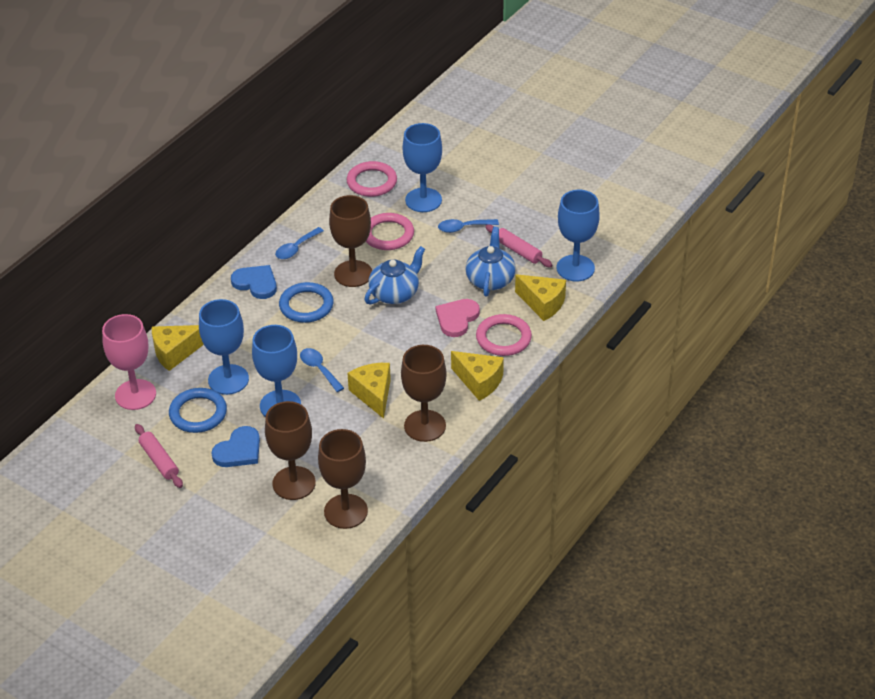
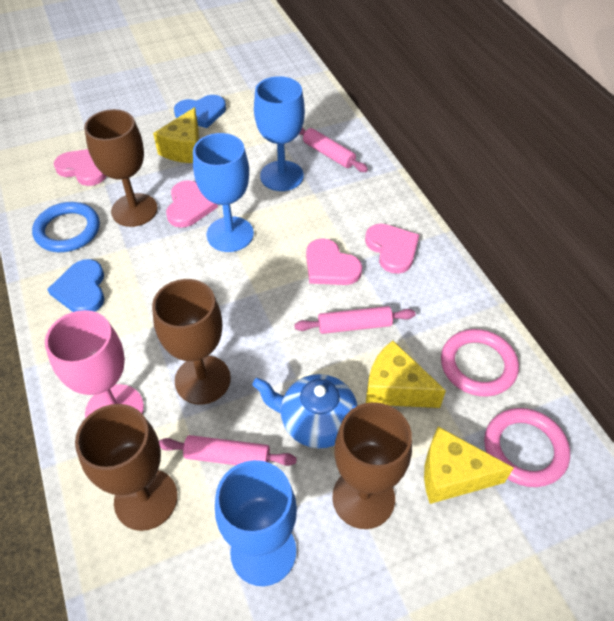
blue goblet: [199,299,249,395] [252,325,301,417] [403,123,442,212] [557,190,600,281] = 4 -> [193,133,254,252] [215,460,297,586] [254,76,305,191] = 3
blue ring: [169,388,227,433] [279,282,334,323] = 2 -> [32,202,100,252] = 1
blue spoon: [275,227,324,259] [300,348,344,392] [438,219,499,233] = 3 -> none = 0
blue teapot: [365,246,425,305] [466,227,516,297] = 2 -> [252,374,357,449] = 1
pink heart: [436,299,480,337] = 1 -> [54,149,107,186] [166,180,218,228] [306,238,362,285] [365,224,419,274] = 4
pink ring: [347,161,397,197] [366,213,414,250] [476,314,532,356] = 3 -> [441,329,519,397] [484,408,570,487] = 2
pink rolling pin: [135,424,183,488] [485,225,552,267] = 2 -> [159,435,297,466] [294,306,416,334] [299,128,368,172] = 3
yellow cheese: [152,325,204,371] [348,363,391,419] [451,351,504,401] [515,274,566,321] = 4 -> [153,107,199,163] [366,341,446,408] [424,426,514,504] = 3

